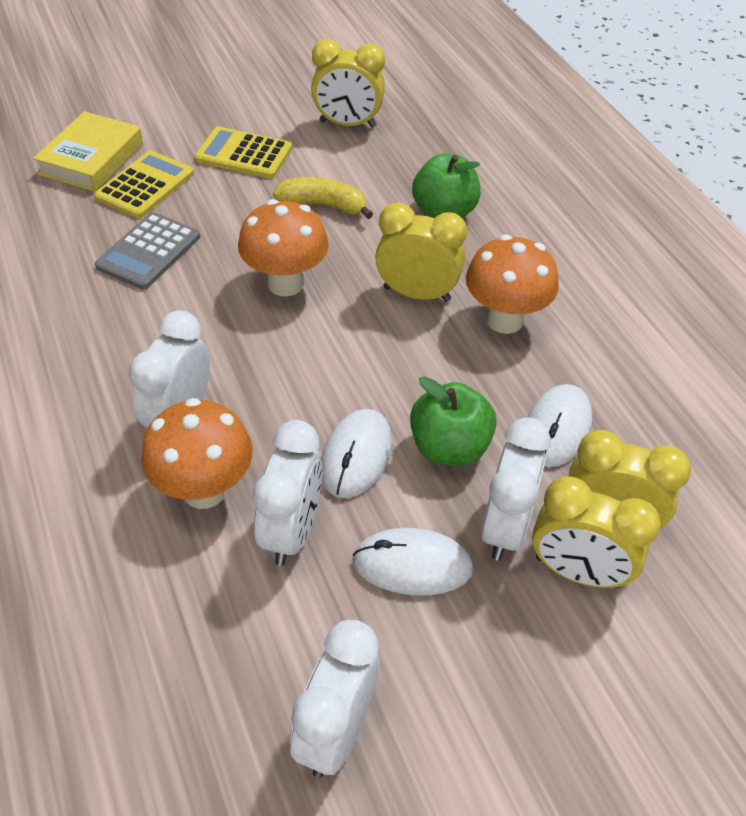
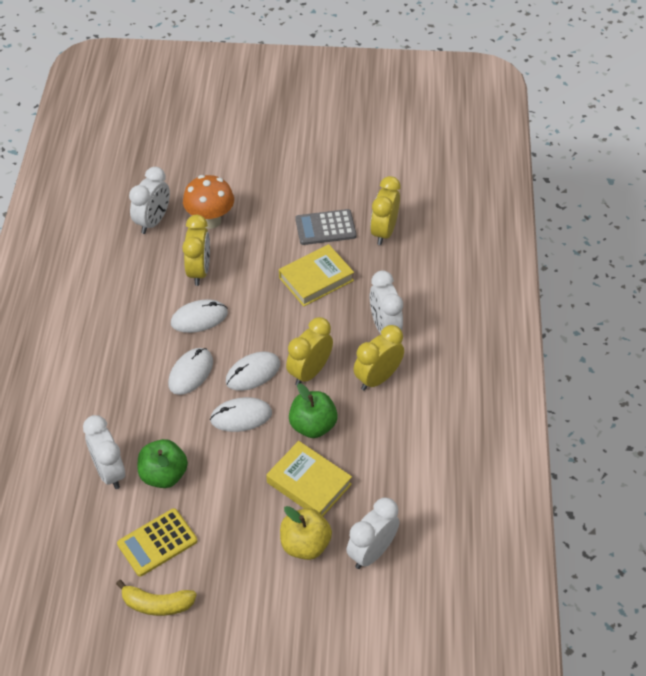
orange mushroom: [141,398,253,509] [238,199,329,296] [466,235,559,334] = 3 -> [183,175,234,229] = 1
white mouse: [321,409,392,498] [352,528,473,596] [527,384,592,467] = 3 -> [168,348,213,395] [171,299,228,333] [210,397,272,432] [226,352,280,391] = 4
yellow apple: none = 0 -> [280,506,332,560] = 1
yellow book: [33,111,143,192] = 1 -> [266,441,352,516] [279,244,354,307] = 2
yellow calculator: [94,151,194,218] [194,126,292,179] = 2 -> [117,508,197,576] = 1

